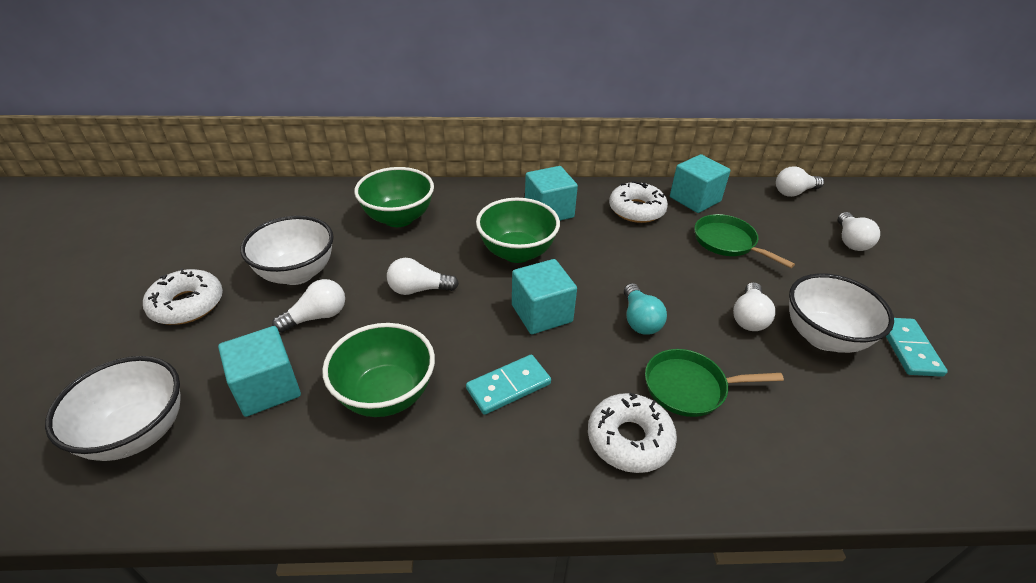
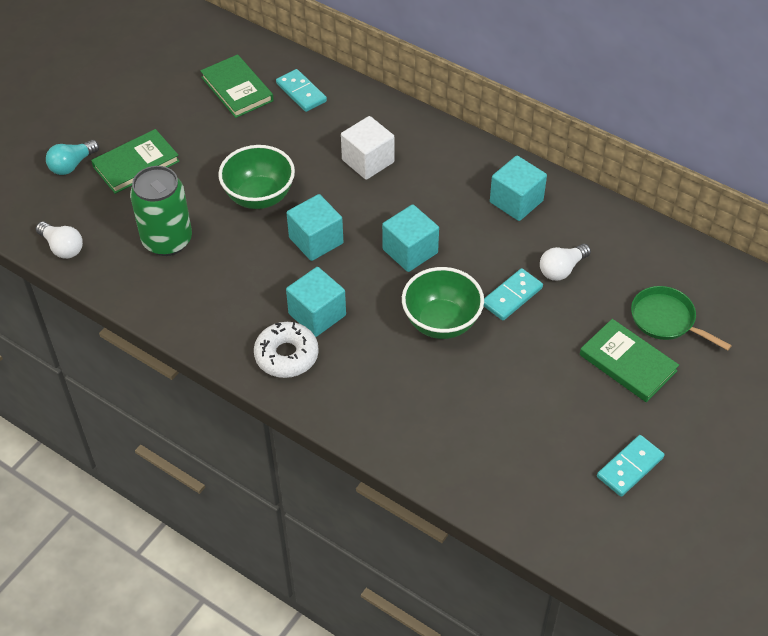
green book: none = 0 -> [91,129,180,194] [200,54,274,118] [580,319,679,402] = 3
green bowl: [322,323,435,417] [354,167,434,227] [476,198,560,263] = 3 -> [218,145,295,209] [402,267,484,339] = 2
green can: none = 0 -> [130,166,192,256] = 1
green pan: [645,349,784,417] [694,214,795,268] = 2 -> [631,286,732,350] = 1
turquoise domino: [466,355,551,415] [886,318,948,377] = 2 -> [276,69,327,112] [484,268,543,321] [597,435,664,497] = 3
white bowl: [45,356,180,461] [240,215,334,285] [789,273,894,353] = 3 -> none = 0
white cube: none = 0 -> [341,116,394,180] = 1
white donut: [143,268,223,325] [588,392,677,473] [609,181,668,223] = 3 -> [254,322,319,378] = 1
white light bulb: [272,279,345,333] [387,258,459,295] [733,282,775,331] [776,166,824,197] [838,212,880,251] = 5 -> [36,222,83,259] [540,244,591,281] = 2

